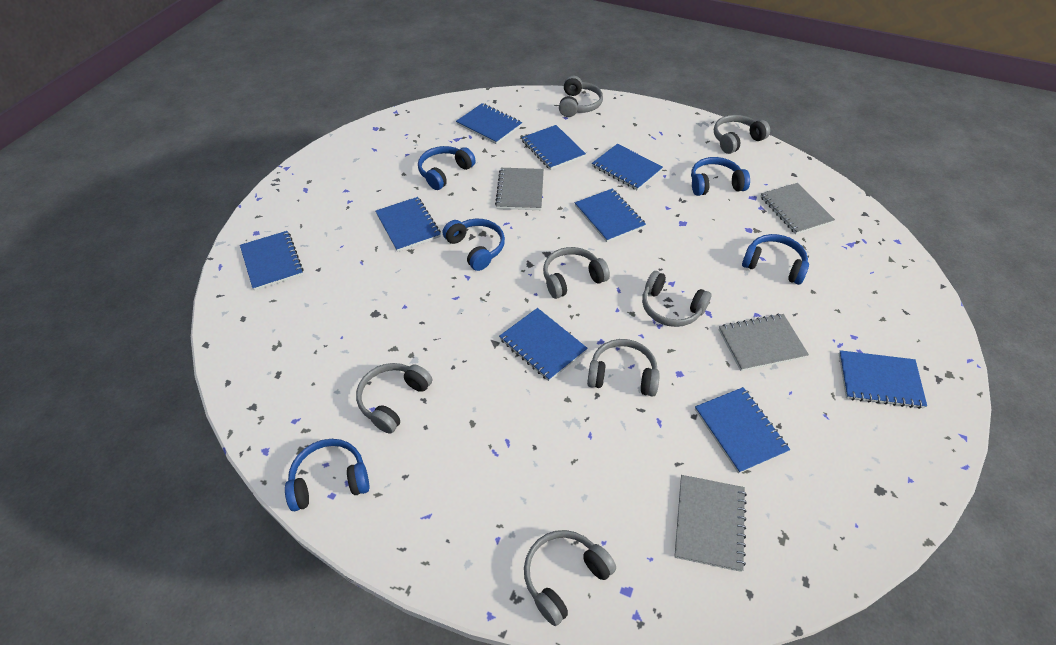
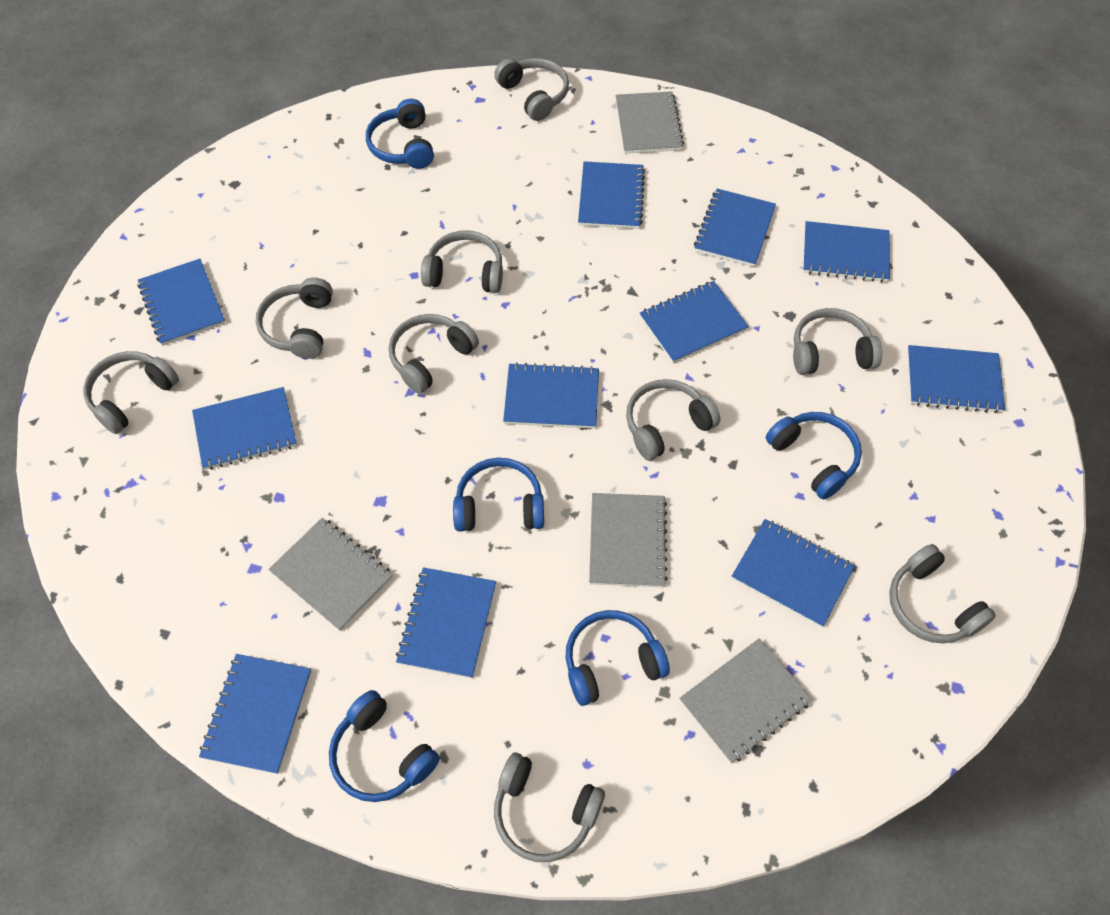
blue notebook: [240,231,303,291] [376,197,441,252] [456,103,522,144] [499,308,588,381] [522,125,586,170] [575,188,646,242] [592,144,663,191] [695,387,790,474] [839,350,927,409] = 9 -> [138,259,225,346] [192,387,297,470] [199,654,312,774] [396,567,496,678] [503,362,599,429] [578,161,645,229] [640,281,749,363] [694,189,776,267] [732,519,855,628] [803,221,890,282] [907,345,1005,413] = 11
grey headphones: [356,363,432,434] [524,530,616,626] [543,247,610,299] [559,76,603,117] [587,339,660,396] [642,271,711,327] [714,115,770,154] = 7 -> [83,351,179,434] [256,277,333,359] [389,314,479,394] [421,231,503,293] [494,58,569,121] [494,753,605,862] [626,379,720,461] [793,308,882,375] [889,544,996,643] = 9

